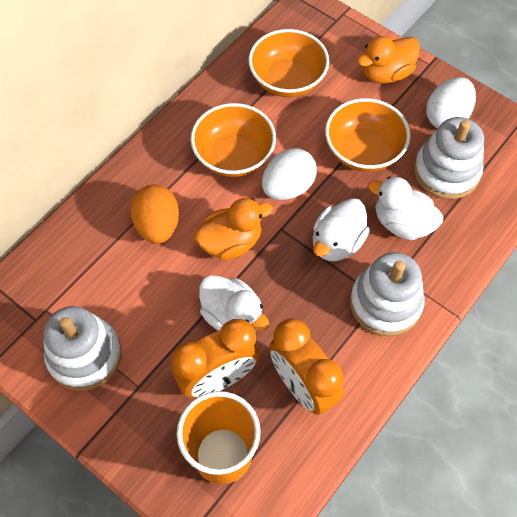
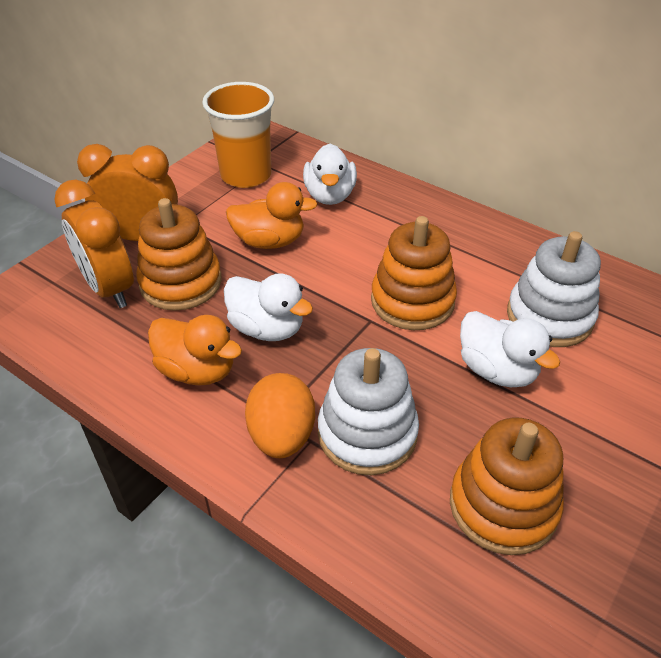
orange bowl: [190,103,276,177] [248,29,329,97] [325,98,411,172] = 3 -> none = 0
orange stacking toy: none = 0 -> [136,198,222,311] [371,216,457,330] [450,417,564,555] = 3
white egg: [262,148,317,200] [426,77,476,128] = 2 -> none = 0
white stacking toy: [43,306,122,391] [350,252,425,336] [414,117,484,199] = 3 -> [318,348,419,475] [507,231,601,347] = 2

